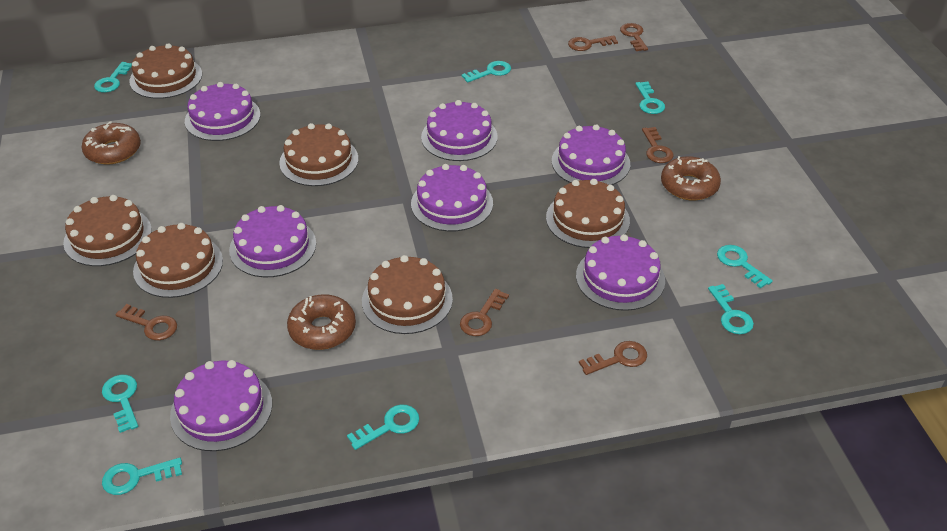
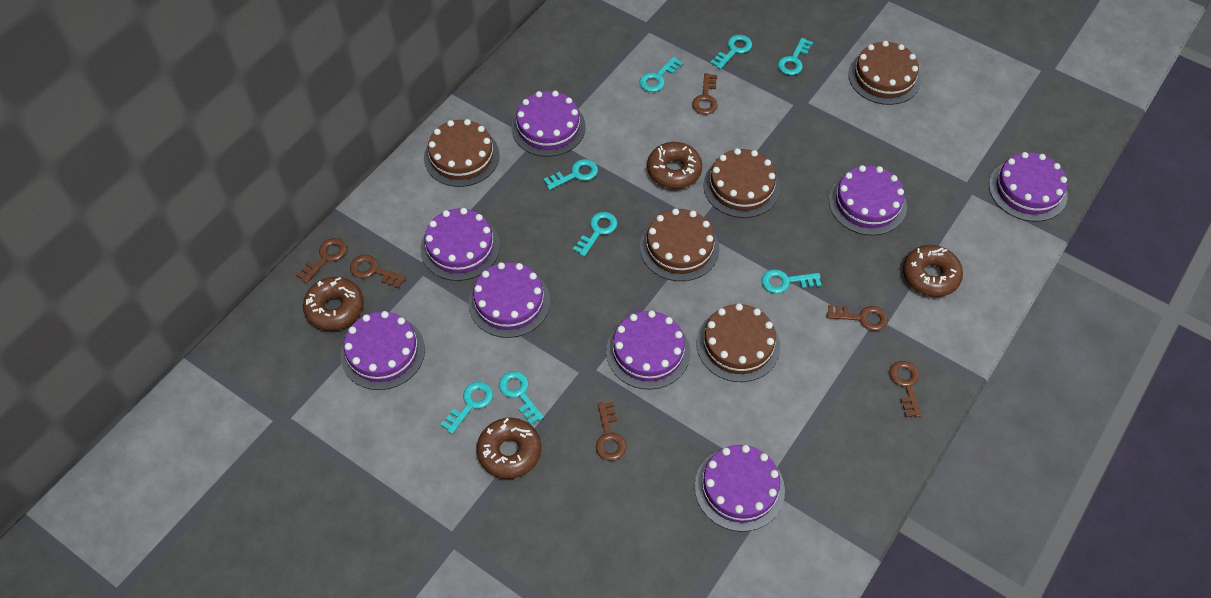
brown cake: [63,195,152,266] [129,43,202,99] [133,223,223,298] [279,123,358,186] [362,255,453,334] [546,179,630,248] = 6 -> [424,119,500,187] [640,208,719,281] [697,303,780,382] [703,148,780,218] [848,41,921,105] = 5
brown donut: [81,121,141,165] [287,294,356,350] [661,156,721,201] = 3 -> [303,277,364,331] [477,418,541,479] [647,142,702,189] [903,245,963,297] = 4
purple cake: [170,360,272,451] [185,82,260,141] [229,205,316,277] [411,164,493,231] [421,100,498,161] [552,124,630,185] [576,234,665,311] = 7 -> [341,311,425,390] [420,208,500,281] [468,262,550,338] [511,91,586,157] [606,310,690,390] [695,445,785,532] [829,165,907,236] [989,152,1068,222] = 8

